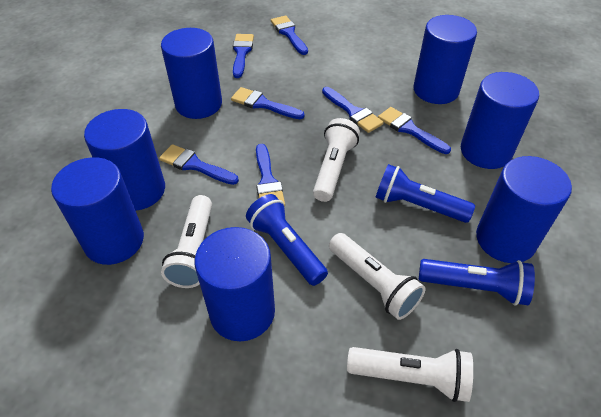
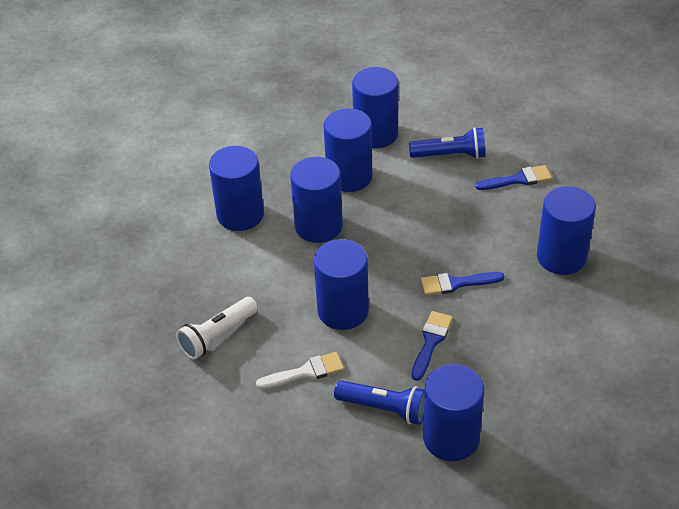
blue brush: [159,144,239,185] [231,87,305,119] [233,34,254,78] [256,144,285,206] [271,15,308,55] [322,87,384,133] [378,107,451,154] = 7 -> [411,311,453,381] [421,272,504,296] [475,165,552,190] = 3
blue flashlight: [246,194,328,286] [376,164,475,223] [419,259,535,306] = 3 -> [334,380,425,425] [409,127,486,159] = 2
white brush: none = 0 -> [256,352,344,389] = 1
white flashlight: [161,195,212,288] [313,118,360,202] [329,233,426,320] [347,347,473,402] = 4 -> [176,297,258,360] = 1

